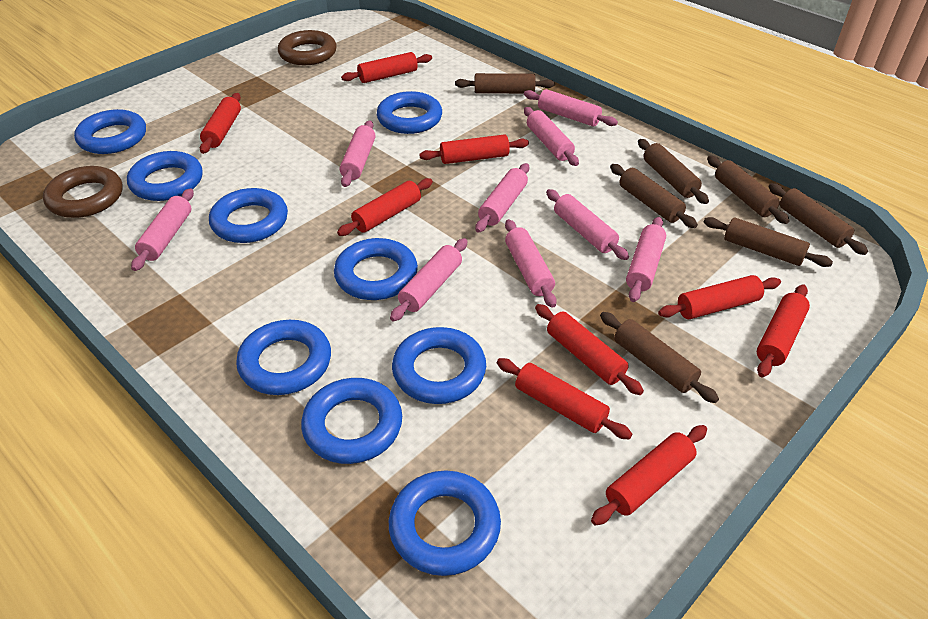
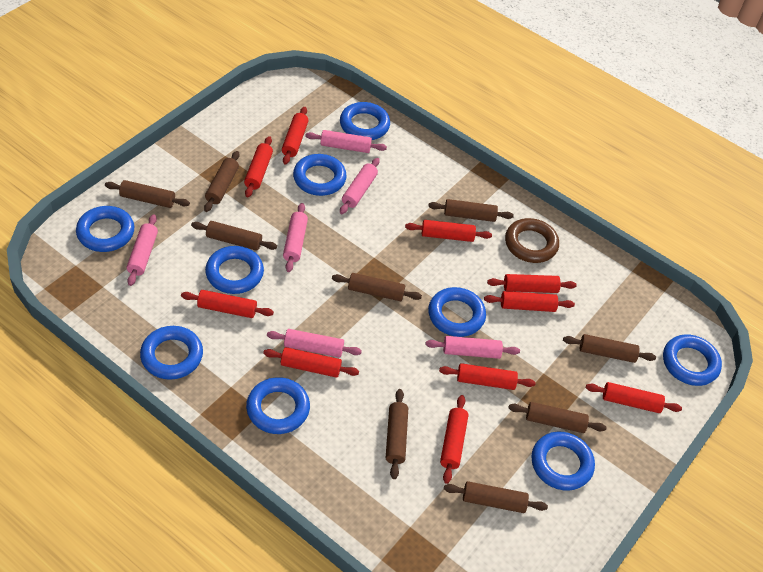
brown ring: [43,166,122,218] [278,30,337,65] = 2 -> [505,218,559,263] = 1
brown rolling pin: [455,73,555,94] [600,312,719,403] [610,164,698,228] [638,139,709,204] [704,217,833,267] [707,156,790,224] [769,183,868,255] = 7 -> [105,180,190,208] [191,221,277,251] [204,151,239,212] [332,273,422,301] [386,389,408,479] [428,199,514,222] [444,481,548,513] [508,402,607,433] [563,334,656,363] = 9
pink rolling pin: [131,188,194,271] [340,120,376,187] [390,238,468,322] [475,163,529,233] [505,219,557,308] [524,89,618,127] [524,107,579,166] [546,189,629,260] [626,217,666,302] = 9 -> [127,214,158,286] [267,329,362,358] [283,203,308,272] [305,130,387,153] [340,158,380,214] [426,336,520,359] = 6
red rolling pin: [200,93,241,154] [337,178,433,236] [341,52,432,83] [419,134,529,164] [497,358,632,439] [535,304,644,395] [591,425,707,526] [658,275,781,319] [757,284,810,377] = 9 -> [181,290,274,318] [244,136,273,198] [263,347,359,378] [282,107,308,165] [405,220,492,242] [439,363,536,390] [440,395,468,484] [484,291,575,312] [487,274,577,293] [586,382,682,413] = 10

